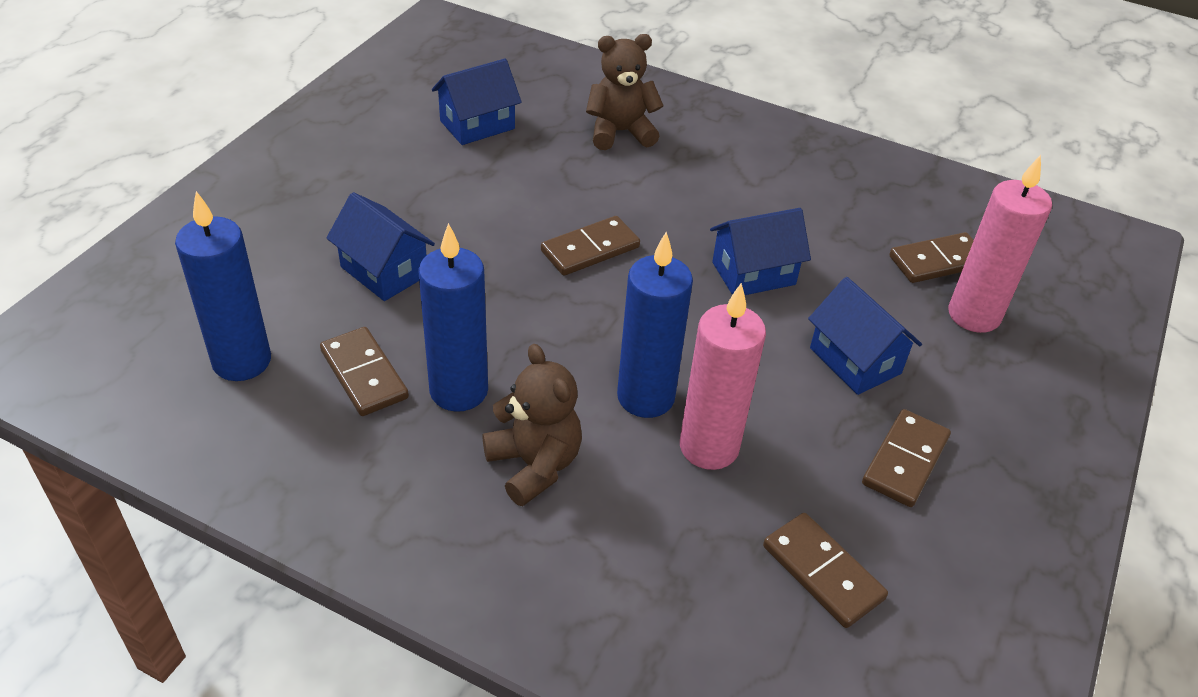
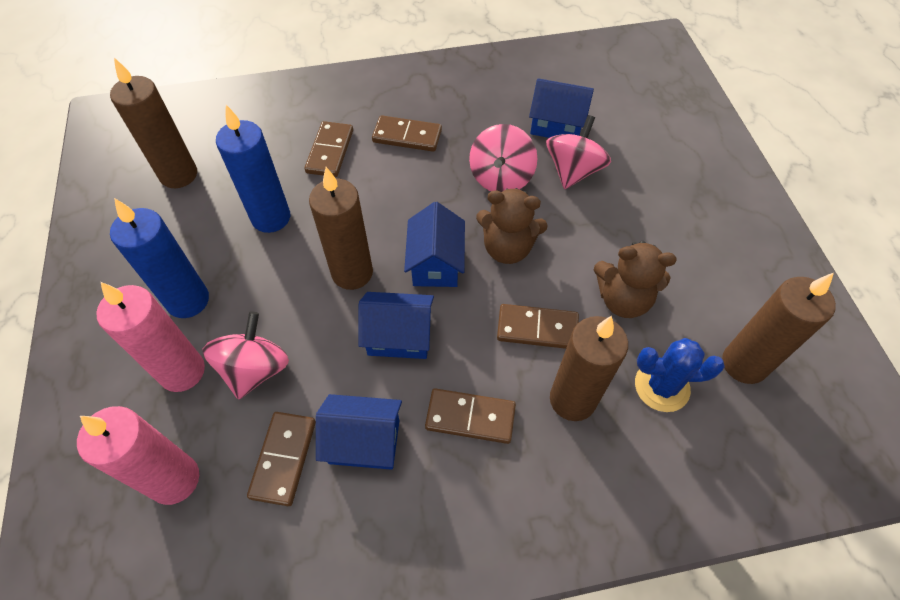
blue cactus: none = 0 -> [635,338,725,412] = 1
blue candle: [175,191,271,381] [418,223,488,412] [617,232,693,418] = 3 -> [110,198,209,318] [216,105,290,233] = 2
brown candle: none = 0 -> [110,58,197,188] [309,167,373,290] [550,316,628,421] [722,273,836,384] = 4
pink spinning top: none = 0 -> [203,311,289,399] [469,124,538,192] [546,115,611,189] = 3

